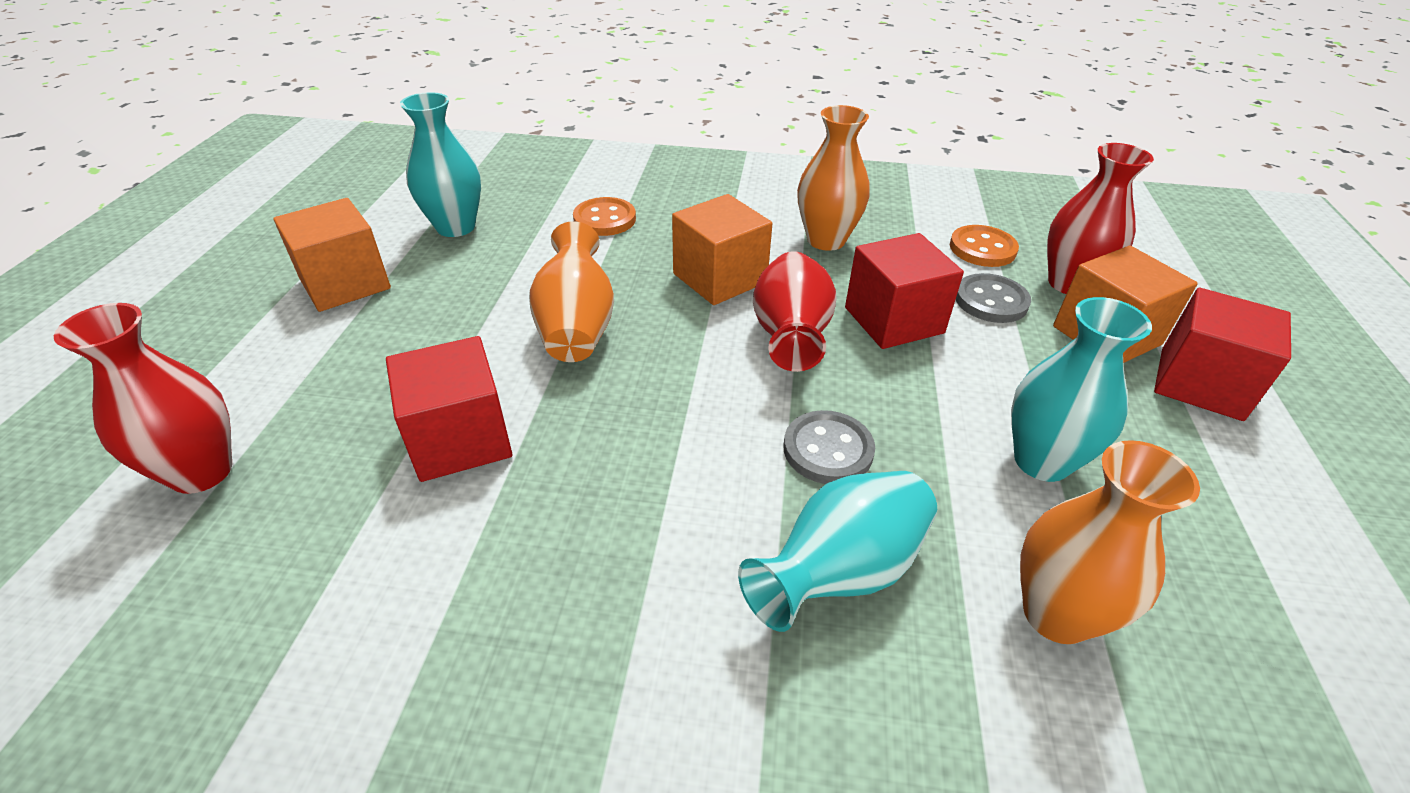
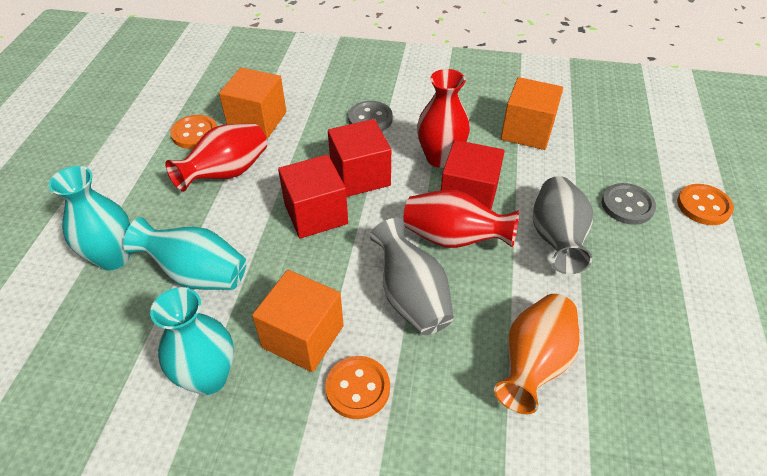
grey vase: none = 0 -> [370,218,454,335] [533,176,593,274] = 2
orange button: [573,197,636,236] [950,225,1019,267] = 2 -> [170,115,217,149] [325,356,390,419] [677,184,734,225] = 3
orange vase: [529,221,614,362] [797,105,870,251] [1020,440,1200,644] = 3 -> [494,294,580,414] = 1

